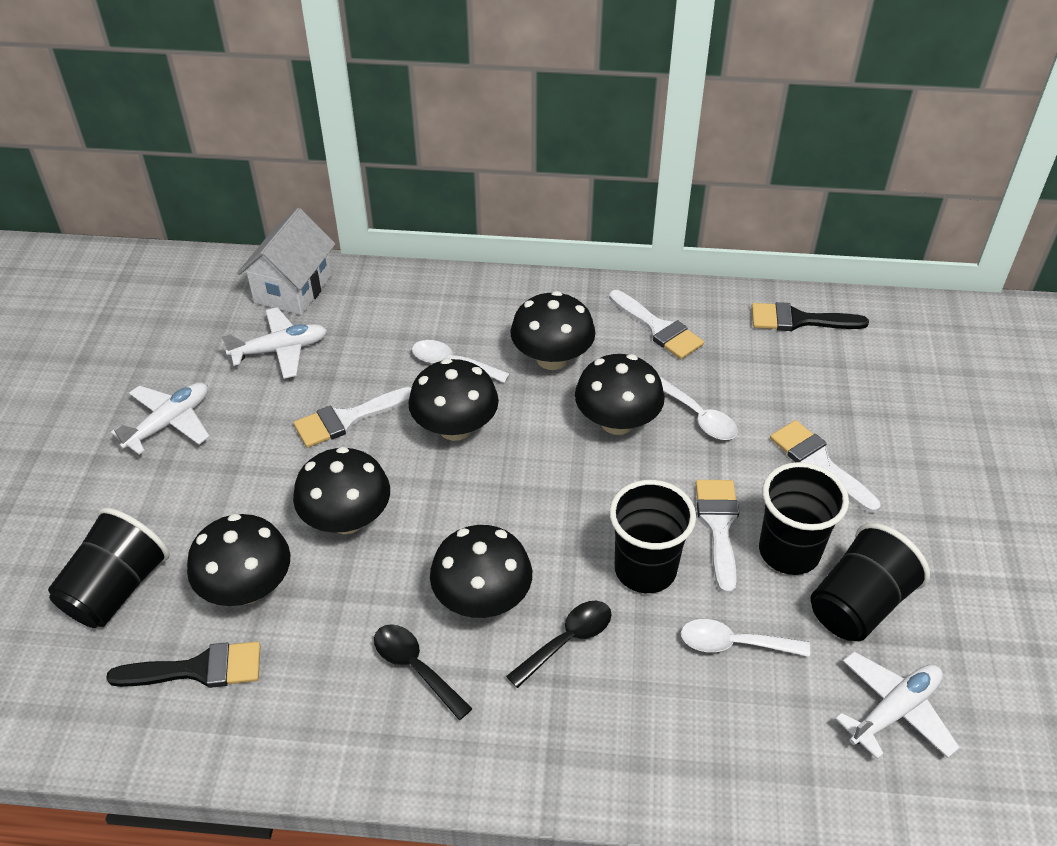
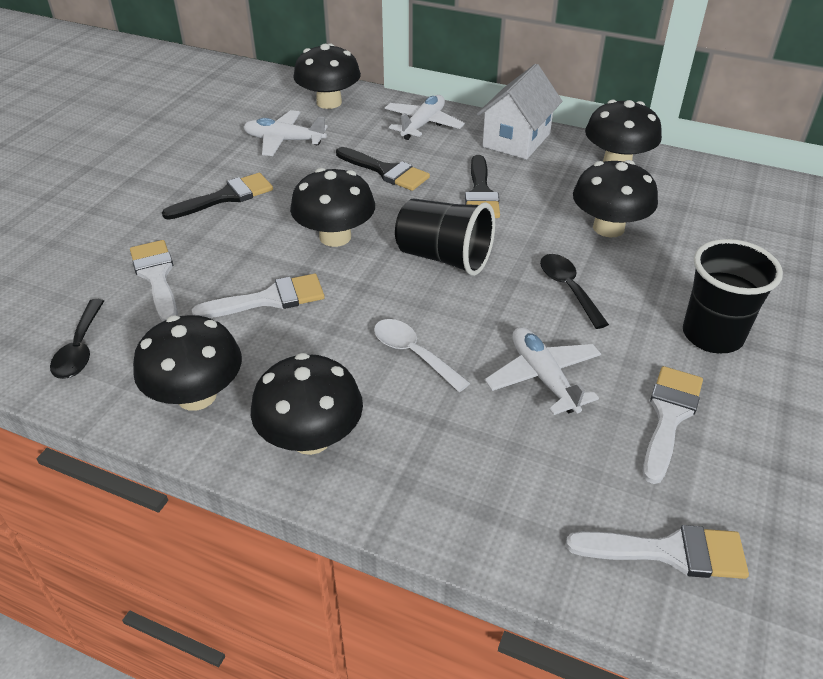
black brush: [106,642,261,688] [752,302,869,331] = 2 -> [162,173,273,220] [336,147,430,191] [465,155,500,218] = 3
black cup: [48,508,170,628] [609,480,696,593] [759,462,849,575] [811,523,930,641] = 4 -> [395,199,495,276] [683,239,783,353] = 2
white spoon: [412,340,510,383] [660,377,738,440] [681,619,810,657] = 3 -> [374,319,470,392] = 1

